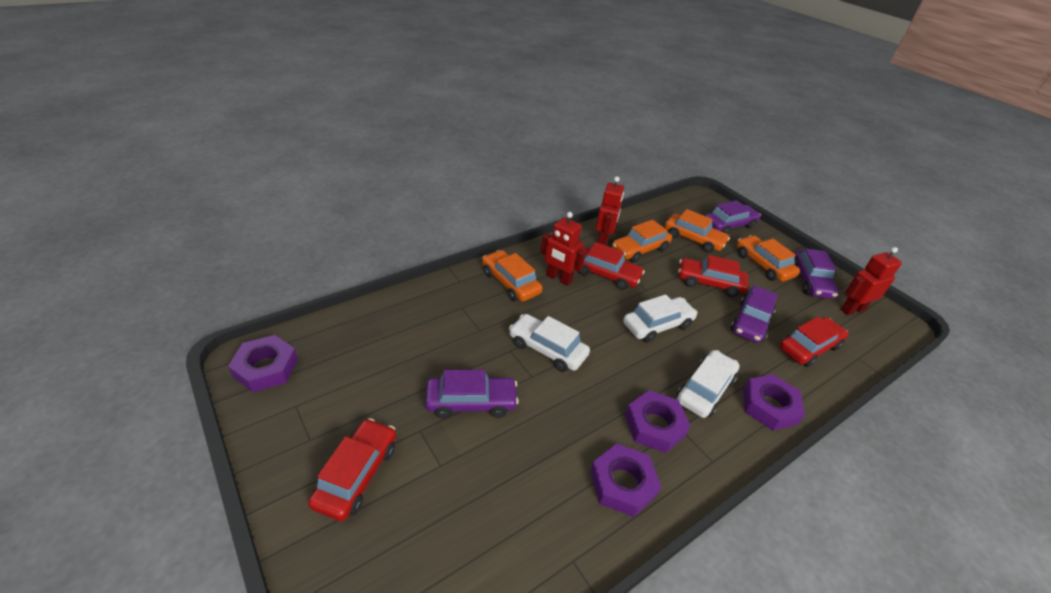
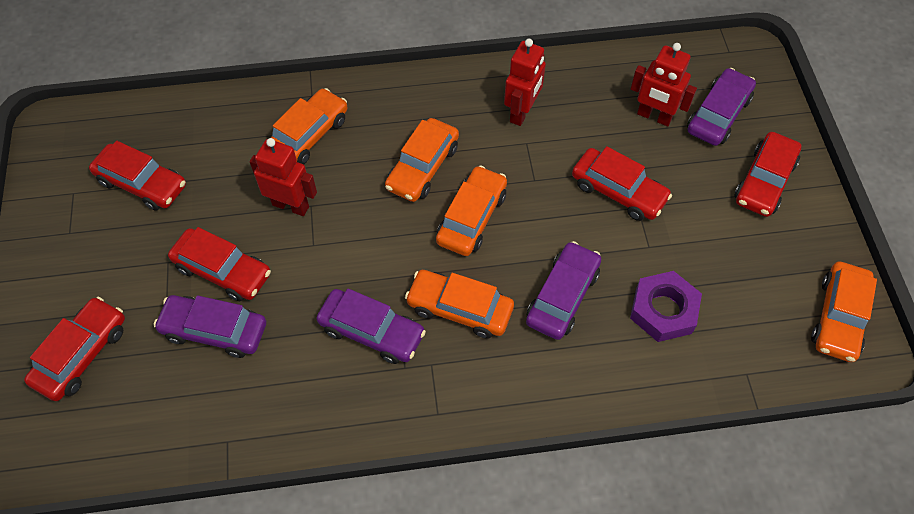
orange car: [482,250,543,302] [612,220,672,262] [665,209,730,253] [737,235,800,282] = 4 -> [270,88,348,165] [385,118,459,202] [405,270,514,339] [436,165,507,256] [811,261,877,362] = 5
purple nut: [228,335,298,392] [590,443,661,517] [625,390,691,453] [743,374,805,431] = 4 -> [630,271,702,342] = 1
red car: [308,418,396,521] [579,242,645,290] [678,255,749,297] [779,317,848,367] = 4 -> [24,297,125,401] [89,141,186,211] [168,227,271,301] [572,146,672,221] [734,132,801,217] = 5
white car: [509,314,590,372] [623,294,698,342] [676,350,740,418] = 3 -> none = 0

